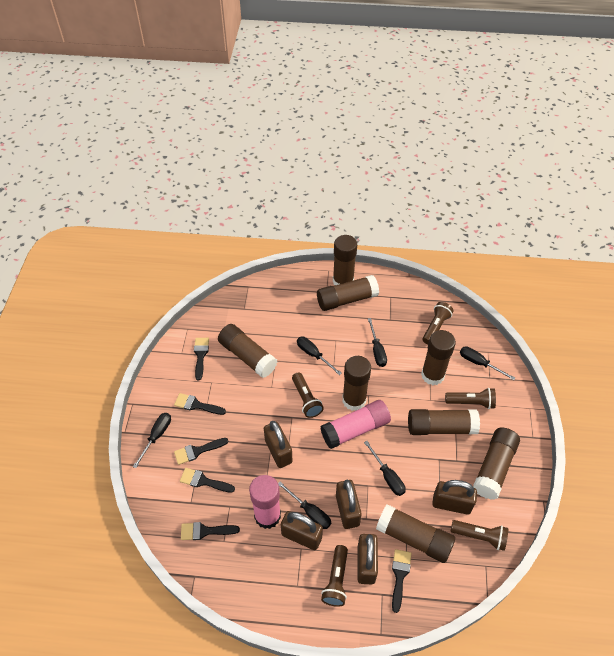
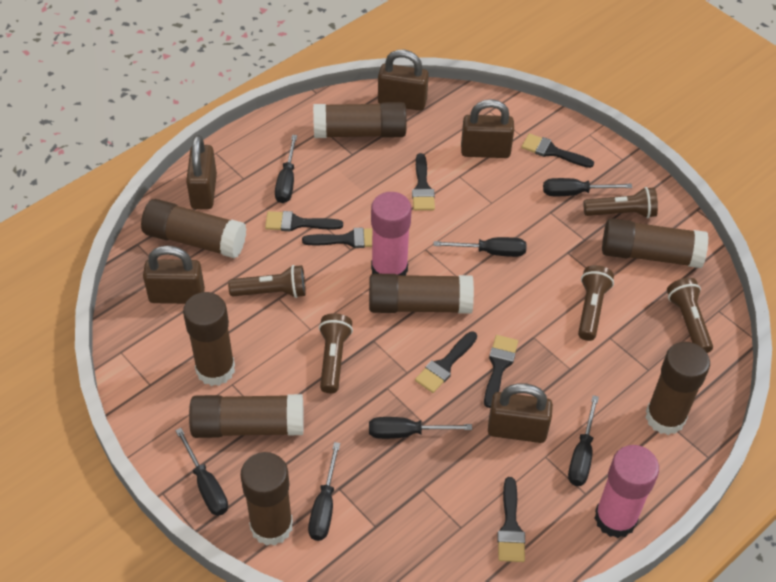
black brush: [174,393,226,415] [174,438,229,465] [180,468,235,493] [181,522,240,540] [194,338,209,381] [392,549,412,613] = 6 -> [265,211,343,231] [302,228,372,248] [412,153,435,211] [415,331,477,393] [484,335,518,408] [497,477,525,562] [521,134,594,168] = 7
black screwdriver: [133,413,171,468] [278,482,331,529] [297,337,342,375] [364,441,406,496] [368,318,387,367] [460,346,515,380] = 6 -> [175,428,228,516] [275,135,297,203] [308,442,340,541] [369,417,472,439] [434,237,526,257] [543,178,632,196] [568,395,599,486] = 7

